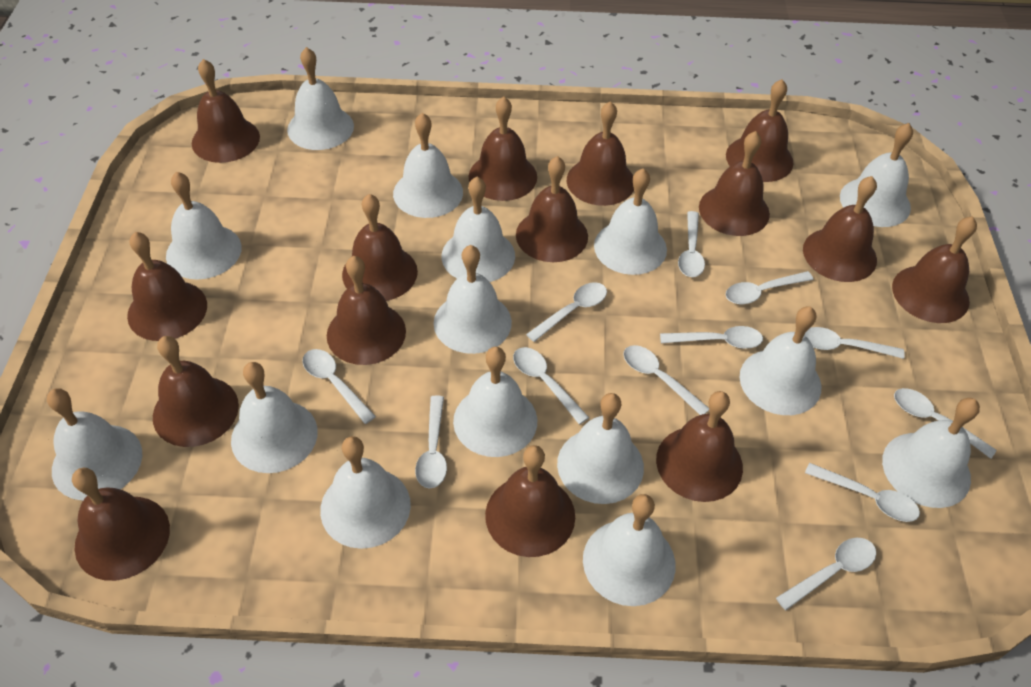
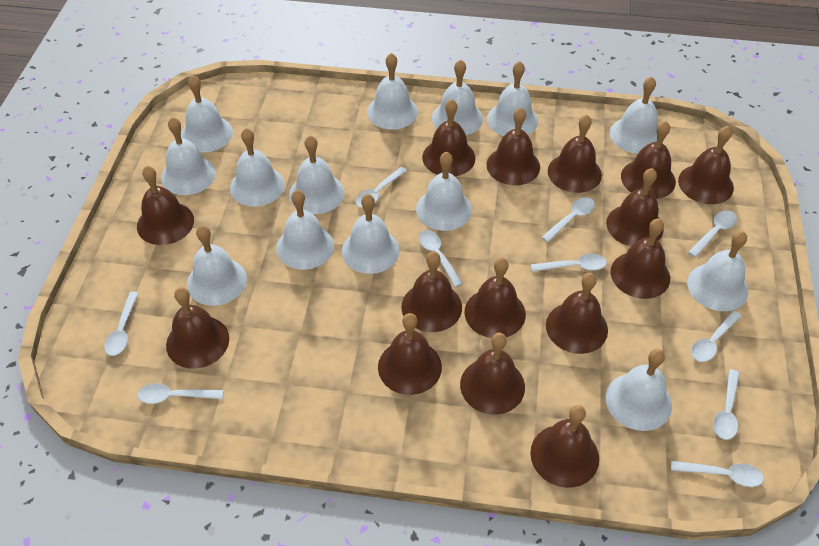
white bell: [47,388,142,501] [166,172,242,280] [231,362,318,473] [287,47,354,150] [320,436,411,549] [393,113,463,218] [434,245,512,354] [442,177,515,282] [453,347,537,457] [557,393,644,504] [583,494,676,606] [594,168,667,275] [739,306,821,415] [840,123,913,227] [882,398,980,508] = 15 -> [161,117,216,195] [181,75,233,153] [187,225,247,306] [230,128,285,206] [276,190,334,270] [289,136,344,214] [342,194,400,274] [367,53,418,130] [416,152,472,231] [432,59,483,135] [487,61,538,136] [606,349,672,431] [610,77,658,154] [687,231,748,311] = 14
white spoon: [303,349,376,424] [415,395,447,489] [513,347,589,424] [526,282,607,342] [623,345,709,415] [660,326,763,349] [678,211,705,277] [726,271,813,304] [776,538,876,610] [804,327,905,359] [805,463,920,522] [894,388,997,459] = 12 -> [104,291,139,356] [137,383,224,404] [356,167,407,208] [418,230,463,287] [531,254,607,272] [541,197,595,242] [671,461,764,487] [688,210,737,258] [691,311,741,362] [713,369,739,440] = 10

